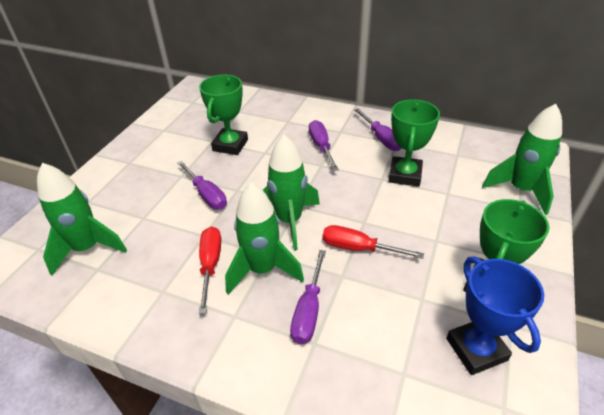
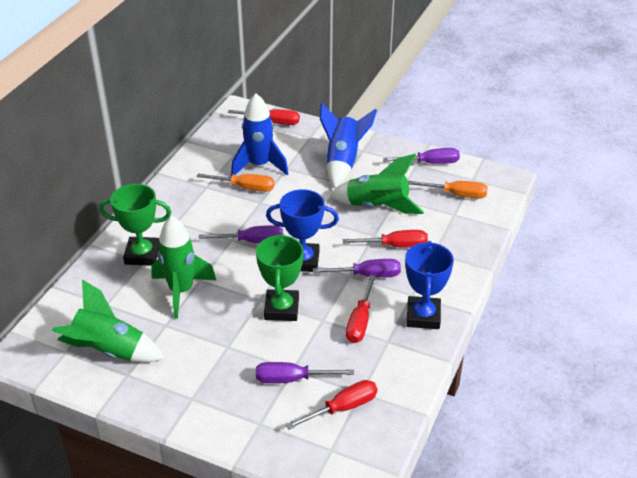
blue rocket: none = 0 -> [231,93,289,176] [320,103,377,188] = 2
blue trophy: [446,256,544,375] = 1 -> [266,189,339,272] [405,241,454,329] = 2
green rocket: [37,163,127,276] [225,183,304,294] [263,135,320,250] [482,104,562,215] = 4 -> [52,279,164,362] [151,215,216,319] [330,154,424,214] = 3
green trophy: [199,75,248,155] [389,99,440,187] [463,199,550,292] = 3 -> [99,184,171,266] [256,234,304,321] = 2
orange screwdriver: none = 0 -> [196,174,274,192] [408,181,488,199] = 2
red screwdriver: [199,227,221,314] [323,225,424,259] = 2 -> [228,109,300,125] [286,380,378,429] [343,230,428,248] [346,275,376,343] = 4

